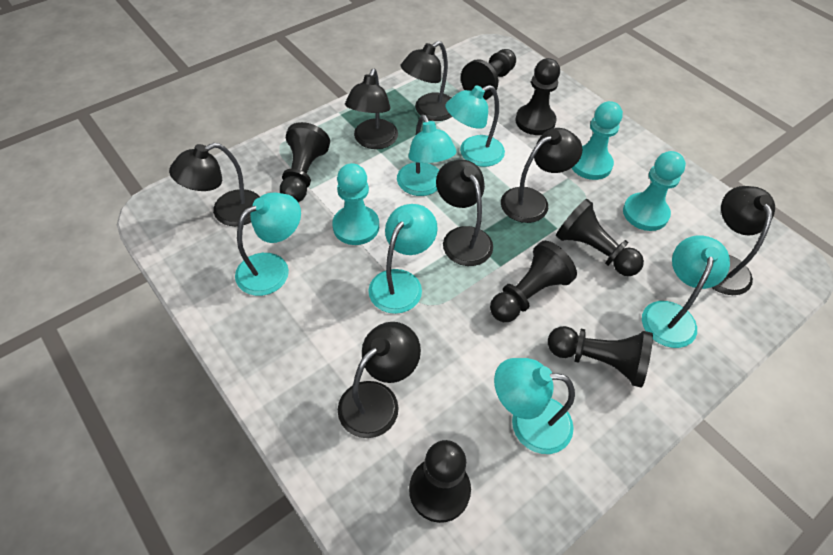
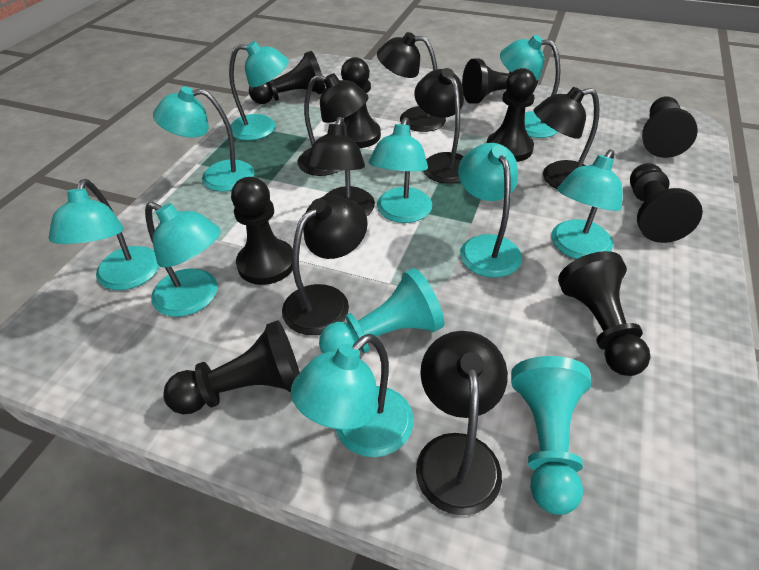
black pawn: [280,122,330,202] [409,440,471,523] [461,49,516,100] [490,241,577,322] [515,58,560,135] [548,326,653,388] [556,199,644,276] = 7 -> [163,320,300,414] [231,177,293,285] [249,51,325,104] [341,57,381,148] [462,59,538,104] [487,68,536,162] [558,251,651,376] [630,163,703,243] [642,96,698,158] = 9
turquoise lamp: [235,192,301,296] [368,204,438,314] [397,114,457,196] [446,85,505,167] [494,358,575,454] [642,235,730,348] = 6 -> [49,179,160,290] [145,201,221,317] [153,87,255,192] [229,41,289,141] [291,334,414,457] [369,117,432,223] [458,143,522,278] [500,35,561,138] [551,149,623,259] = 9
turquoise pawn: [332,163,379,245] [572,101,623,180] [623,151,686,231] = 3 -> [319,268,444,353] [511,356,591,515] = 2

